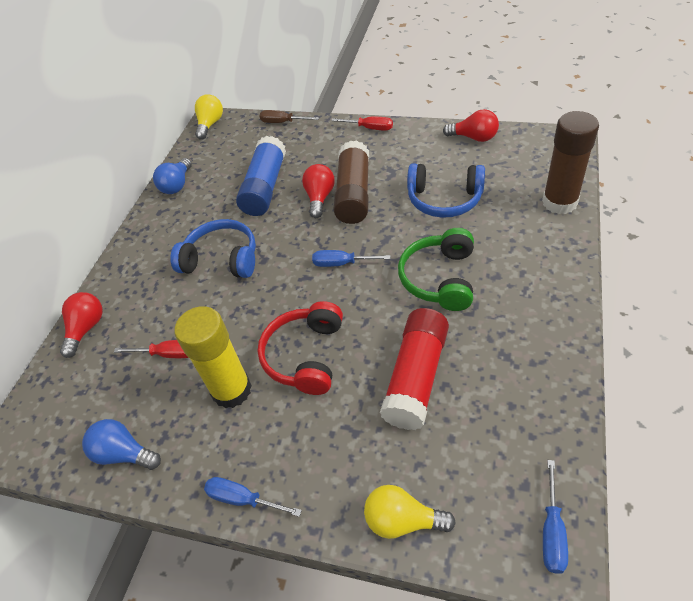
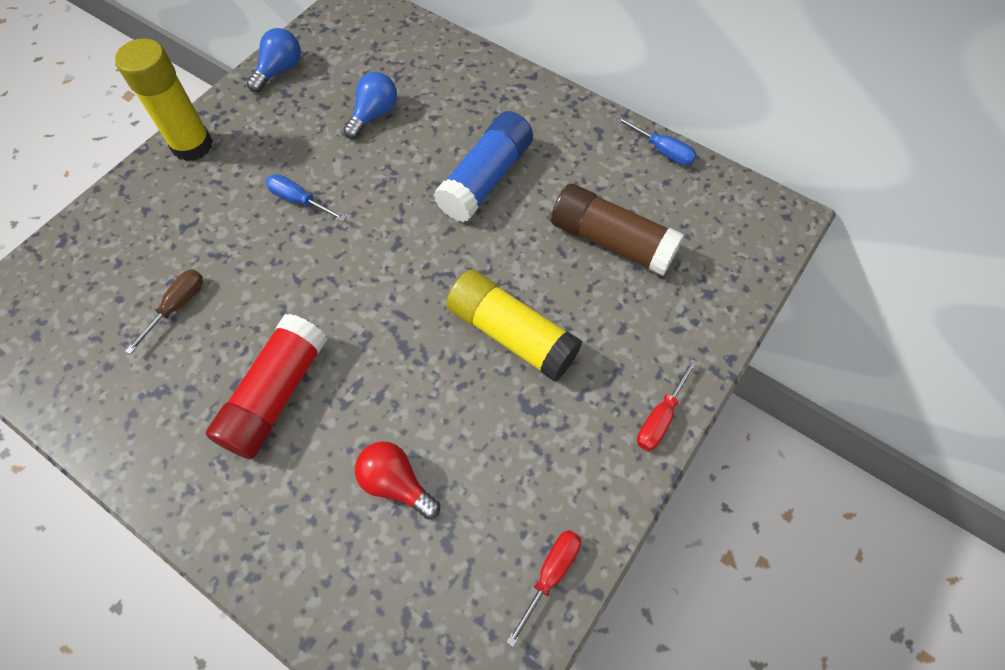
blue headphones: [170,219,256,278] [407,163,485,218] = 2 -> none = 0
blue screwdriver: [204,477,302,517] [312,250,391,267] [543,460,568,573] = 3 -> [266,174,346,221] [616,116,697,165] = 2
brown glue stick: [333,140,369,224] [542,111,599,214] = 2 -> [551,184,684,276] = 1
green headphones: [398,228,474,311] = 1 -> none = 0
red headphones: [258,301,343,395] = 1 -> none = 0
red light bulb: [60,292,103,358] [302,164,335,218] [443,109,499,142] = 3 -> [355,441,440,519] = 1
yellow glue stick: [175,306,252,408] = 1 -> [115,38,213,161] [446,270,582,381] = 2
yellow light bulb: [195,94,223,140] [364,485,456,539] = 2 -> none = 0

